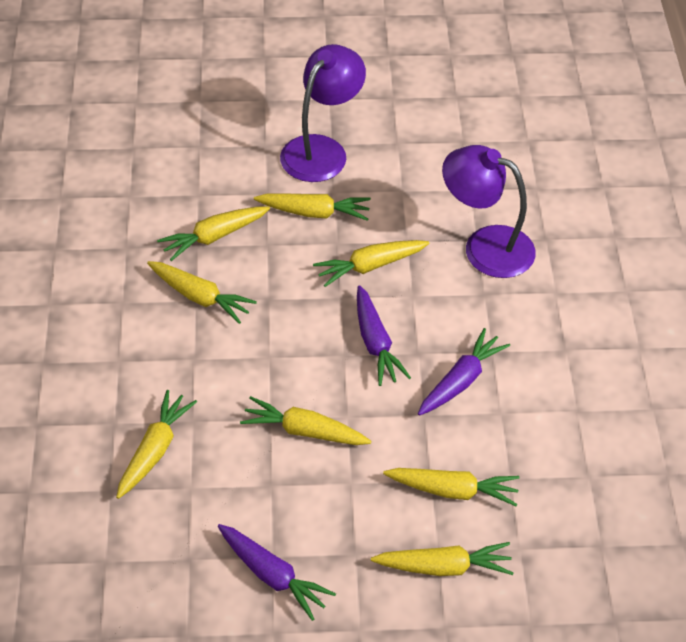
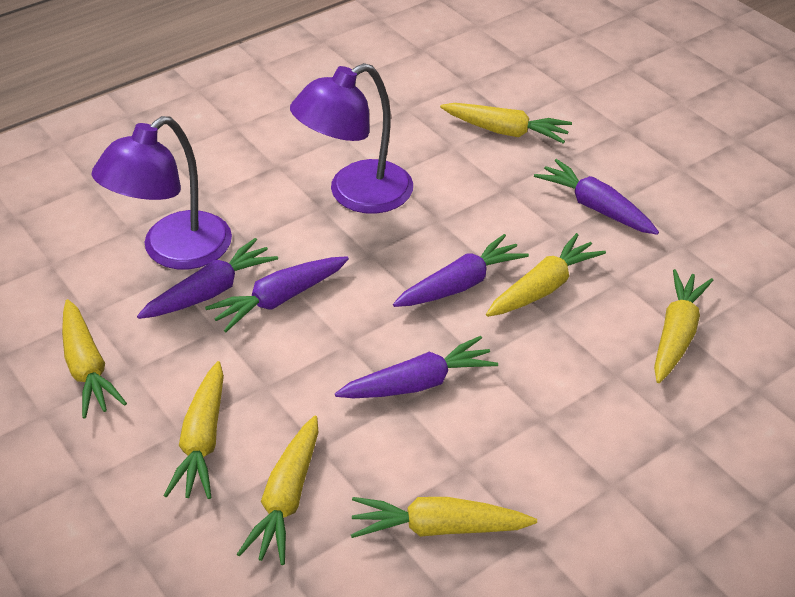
purple carrot: [218,524,336,621] [357,285,411,386] [418,328,510,416] = 3 -> [137,238,278,319] [205,256,349,332] [335,336,498,398] [393,234,529,307] [534,159,659,235] = 5
yellow carrot: [116,390,197,499] [147,261,257,324] [157,206,270,261] [240,396,371,445] [254,194,371,221] [313,240,430,287] [371,542,513,576] [383,468,519,507] = 8 -> [62,299,127,419] [164,361,224,499] [237,416,318,565] [351,497,537,538] [440,103,572,144] [486,233,606,317] [654,269,713,383] = 7

